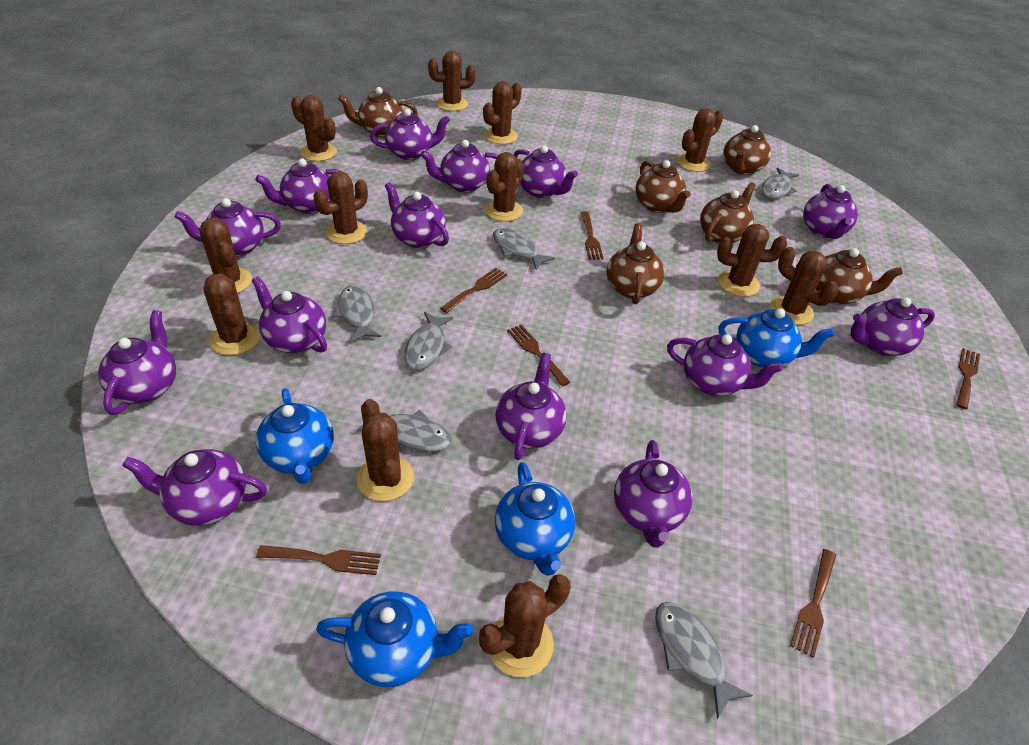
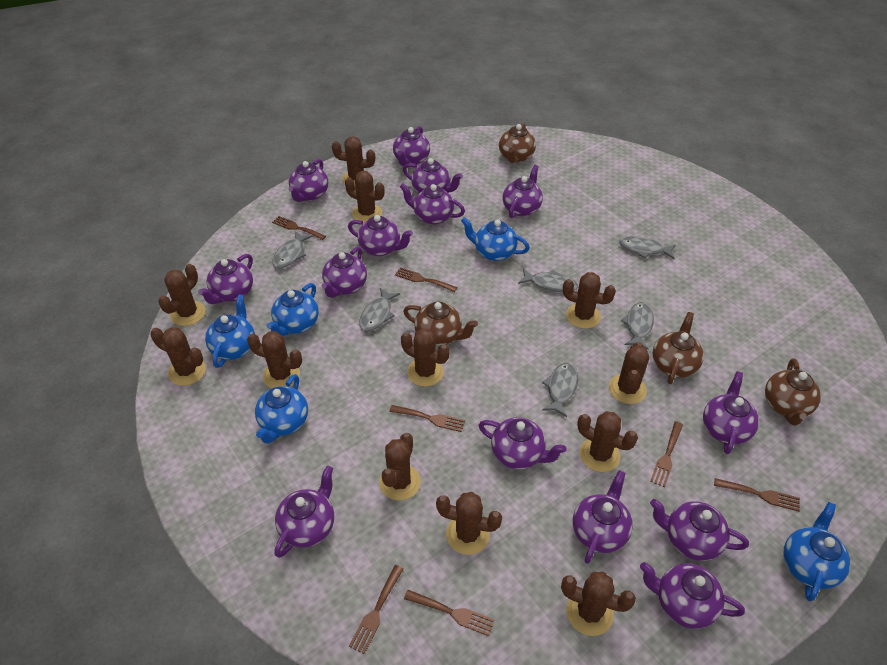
blue teapot: [256,388,334,484] [316,591,473,687] [495,462,575,576] [719,309,834,368] = 4 -> [205,294,255,368] [255,374,308,444] [267,283,319,336] [461,217,530,261] [783,502,850,601] = 5
brown fork: [256,545,381,575] [440,268,507,313] [507,325,570,386] [581,211,604,260] [790,549,836,658] [956,348,980,409] = 6 -> [272,216,326,240] [349,565,403,654] [389,405,465,432] [395,267,457,292] [404,590,495,636] [650,421,683,487] [714,478,800,512] = 7
brown teapot: [338,87,418,137] [606,223,665,304] [635,160,691,213] [700,182,756,243] [723,125,771,175] [796,248,903,305] = 6 -> [403,302,478,346] [499,123,536,163] [652,312,704,384] [765,358,821,426] = 4

